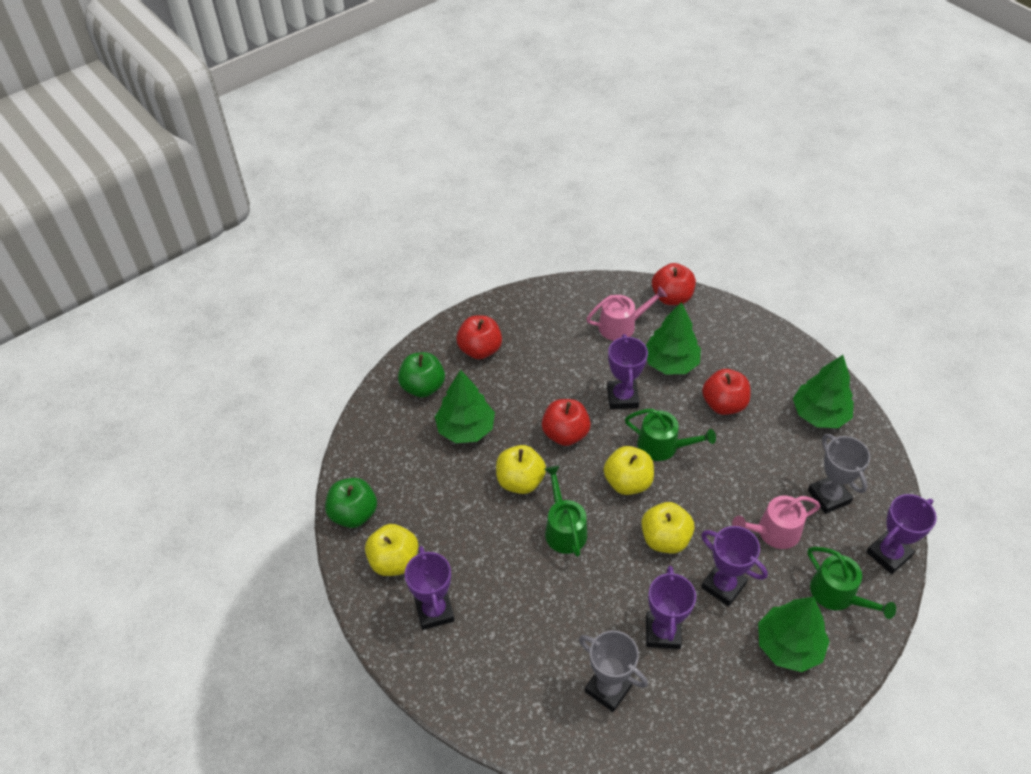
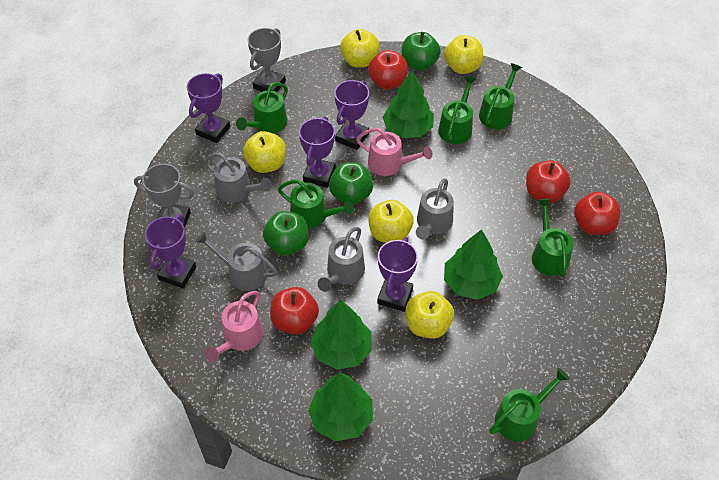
green apple: [325,478,377,528] [398,352,445,398] = 2 -> [263,211,309,256] [329,162,373,205] [402,32,441,71] = 3
green watering can: [545,466,587,557] [625,409,716,461] [807,547,896,619] = 3 -> [236,82,288,133] [278,180,354,229] [438,76,476,144] [479,63,522,129] [489,368,570,441] [532,198,573,277] = 6
grey watering can: none = 0 -> [196,231,278,291] [204,153,272,203] [318,227,365,292] [416,178,454,240] = 4
yellow apple: [365,524,419,576] [496,445,546,494] [604,446,654,495] [641,502,695,553] = 4 -> [243,131,286,173] [340,29,379,67] [368,200,414,243] [406,291,454,339] [444,35,483,74] = 5

